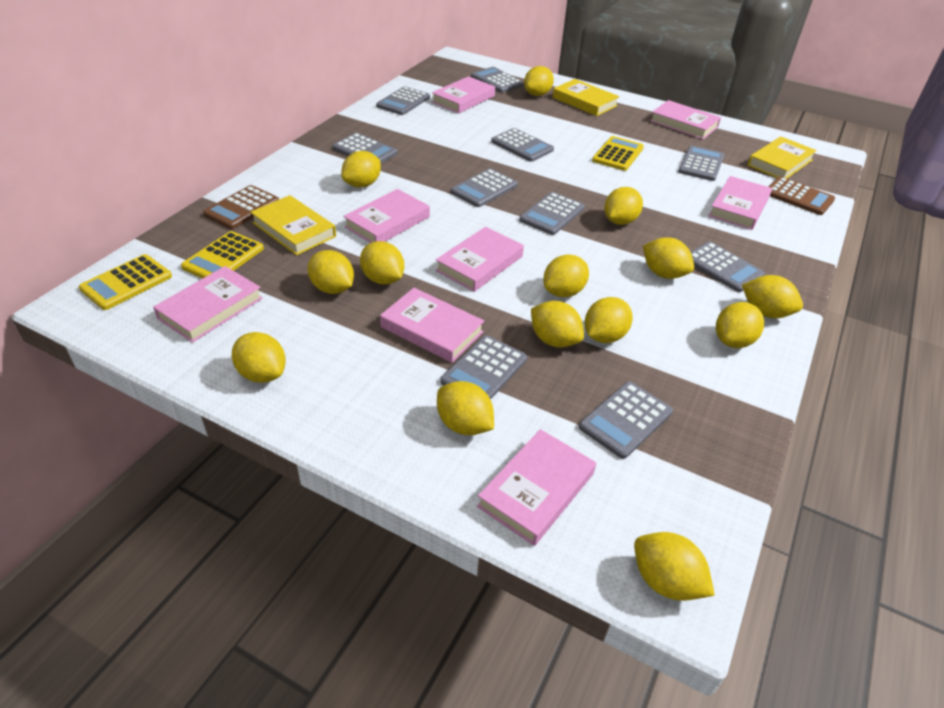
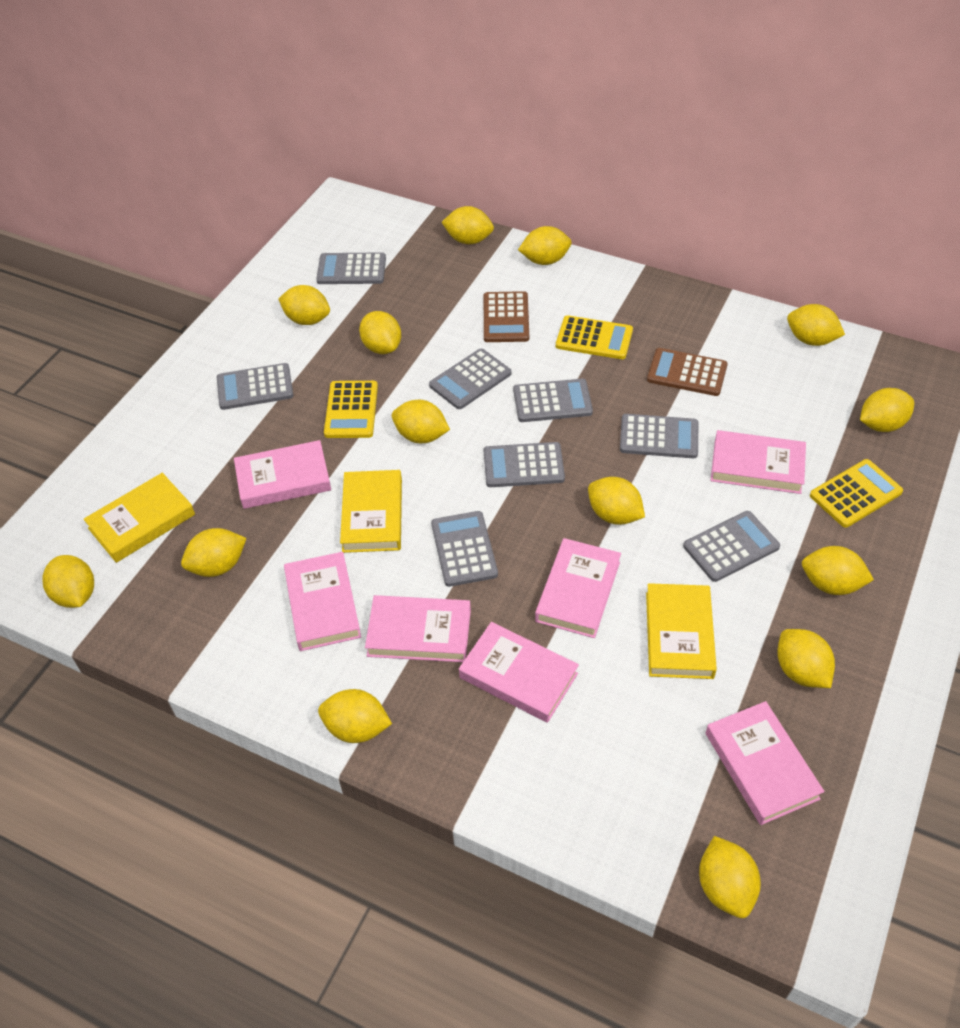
grey calculator: [332,133,397,163] [376,86,430,115] [440,335,527,400] [451,168,518,207] [471,67,524,93] [491,128,554,162] [519,192,585,235] [579,381,673,459] [678,145,725,181] [691,242,765,292] = 10 -> [217,363,293,410] [316,252,386,284] [429,349,512,409] [431,511,498,587] [484,442,565,487] [513,379,593,422] [620,414,698,458] [683,511,780,582] = 8
pink book: [153,266,263,343] [343,189,430,243] [380,288,484,363] [432,76,495,113] [436,227,524,292] [477,429,596,546] [650,100,721,139] [708,176,772,230] = 8 -> [234,440,331,509] [284,552,361,651] [365,595,471,662] [459,622,579,723] [535,538,621,638] [706,701,824,825] [711,430,806,494] = 7

